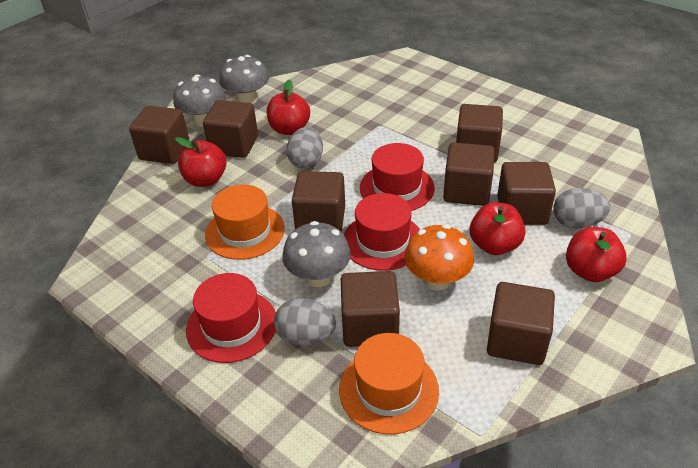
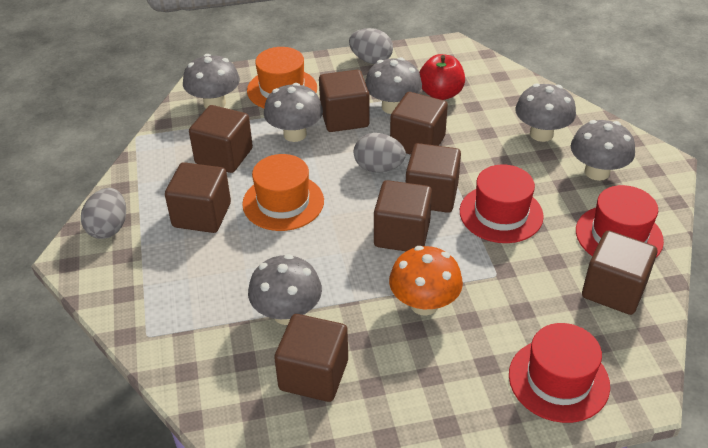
grey mushroom: [173,75,226,127] [219,55,269,104] [282,221,351,287] = 3 -> [183,54,240,108] [248,254,322,325] [264,83,323,142] [365,57,422,114] [515,83,576,142] [571,120,635,181] = 6
red apple: [175,137,227,187] [267,79,310,135] [470,202,525,255] [566,227,627,282] = 4 -> [419,54,465,100] = 1

